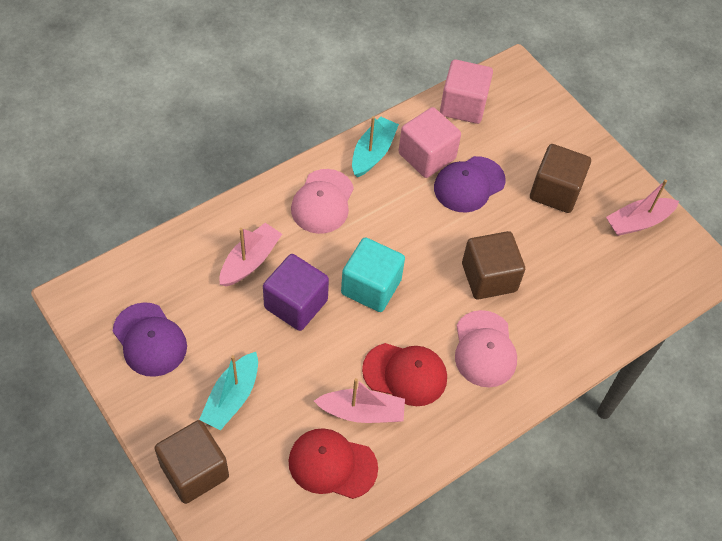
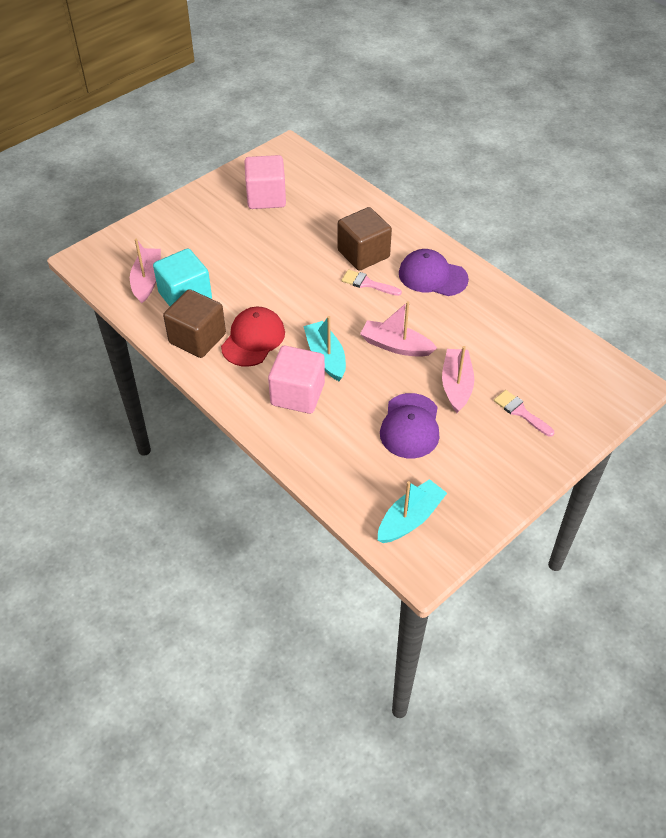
brown cube: [154,420,229,504] [462,231,525,299] [530,144,591,213] = 3 -> [163,289,226,358] [337,207,392,271] = 2
pink brush: none = 0 -> [342,269,402,296] [494,390,554,437] = 2
pink cap: [291,169,354,234] [455,310,517,387] = 2 -> none = 0
purple cube: [263,254,329,331] = 1 -> none = 0
red cap: [288,428,378,499] [362,343,447,406] = 2 -> [221,307,285,367] = 1

